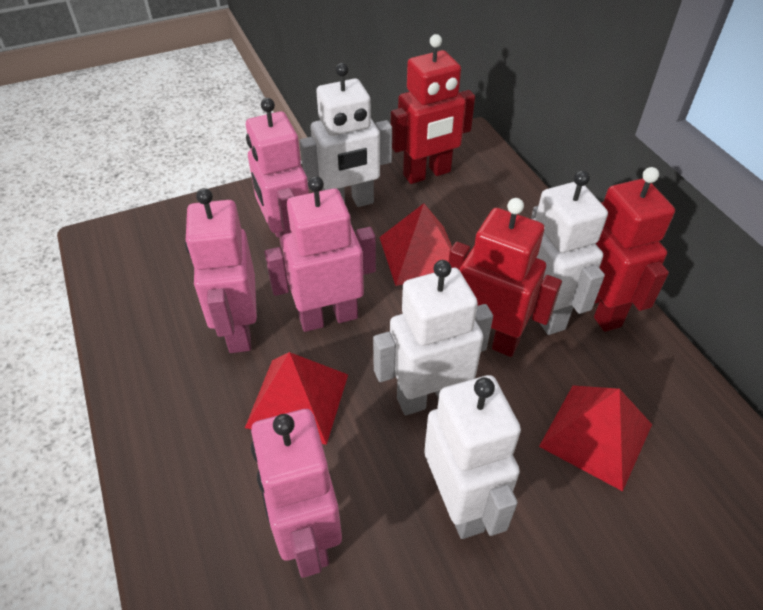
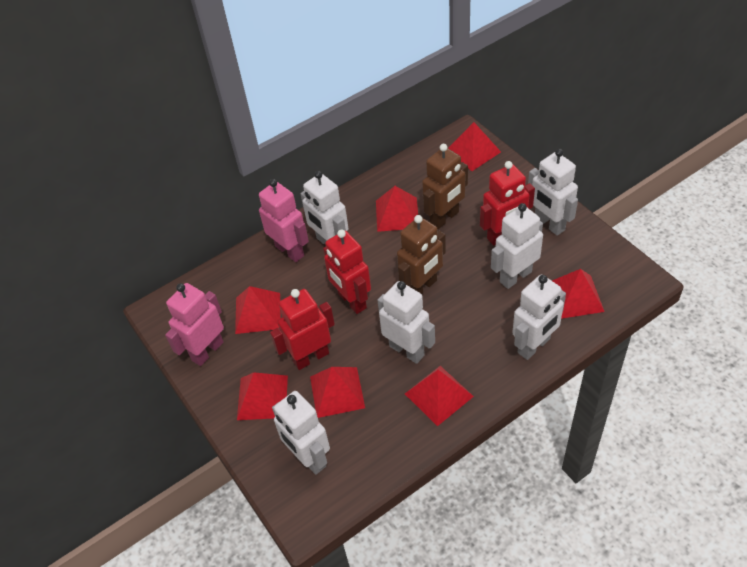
brown robot: none = 0 -> [397,215,446,294] [422,144,468,229] = 2
pink robot: [185,188,257,353] [246,98,309,250] [251,409,342,578] [264,176,376,332] = 4 -> [165,283,224,366] [259,179,309,262] = 2
red pyramid: [245,352,348,445] [379,203,452,286] [539,386,652,491] = 3 -> [235,286,280,334] [237,372,288,420] [310,367,365,418] [376,186,418,232] [405,366,474,426] [448,122,501,171] [552,269,605,319] = 7
white robot: [299,63,392,207] [373,260,493,415] [424,375,521,539] [531,170,608,335] = 4 -> [272,391,330,475] [300,171,348,244] [377,281,435,364] [491,203,543,289] [512,274,566,360] [528,149,578,236] = 6

